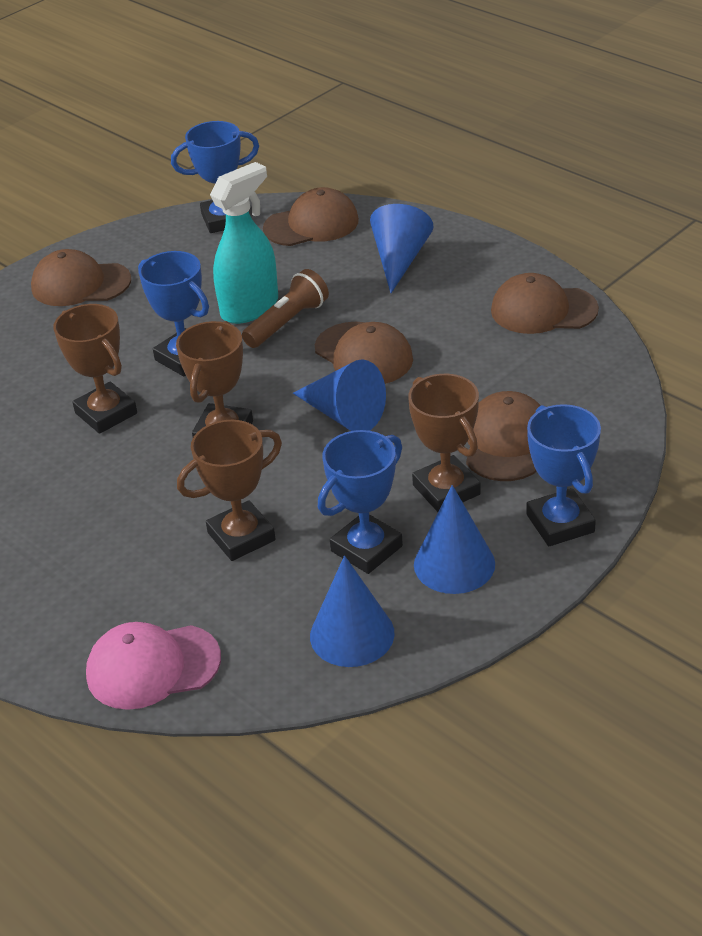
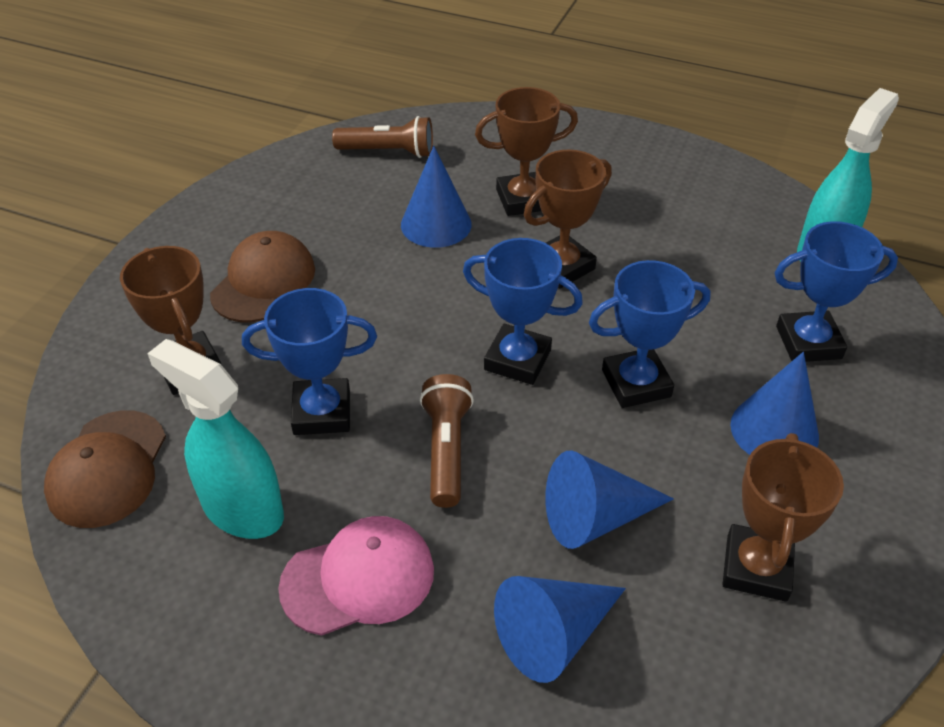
brown cap: [31,249,131,306] [263,187,359,246] [315,322,413,384] [466,391,541,481] [491,273,599,334] = 5 -> [44,410,166,528] [210,231,315,322] = 2
brown flashlight: [242,269,329,348] = 1 -> [332,116,433,158] [420,374,474,508] = 2
turquoise spray bottle: [210,162,278,324] = 1 -> [147,339,284,539] [797,88,899,262] = 2

